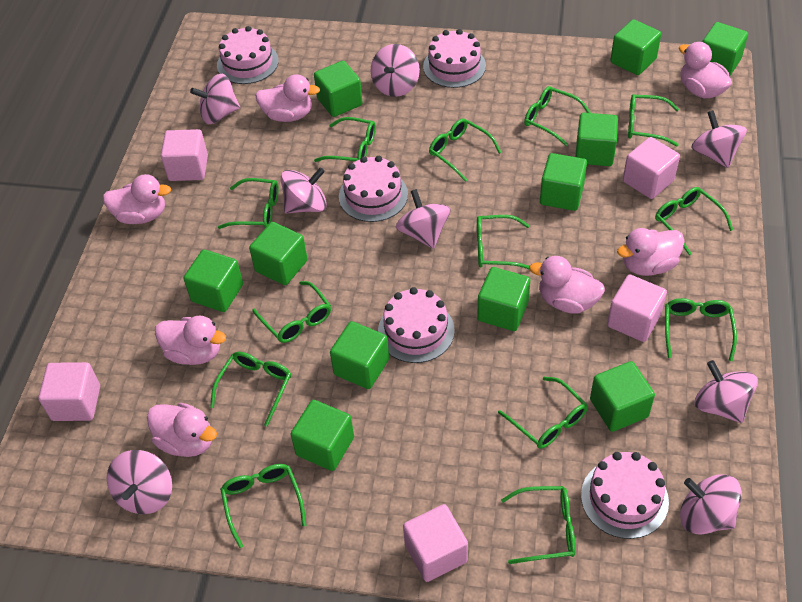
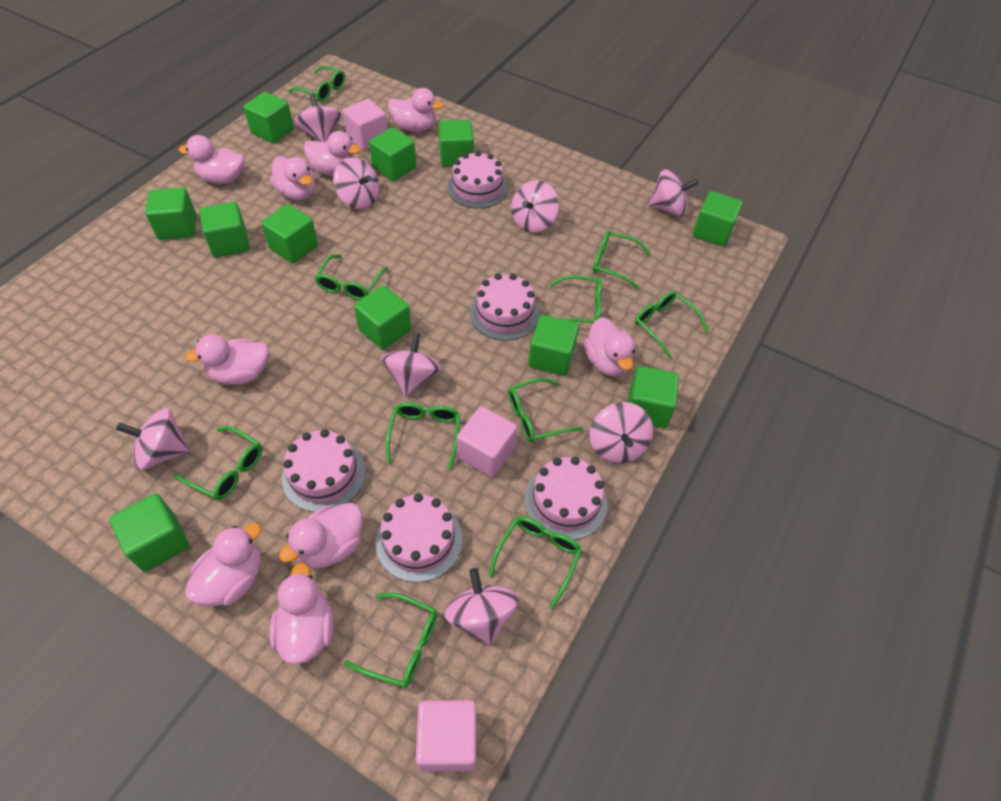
green glasses: [210,352,291,427] [218,178,279,229] [220,464,306,548] [252,281,331,343] [314,117,376,162] [429,118,502,182] [477,215,530,269] [498,377,588,449] [501,486,576,564] [524,86,591,146] [628,94,679,147] [655,187,733,256] [665,298,737,361] = 13 -> [174,426,262,500] [288,65,345,102] [315,254,388,300] [344,593,437,687] [386,402,460,470] [488,516,582,609] [508,378,583,443] [550,275,602,323] [593,231,651,289] [635,291,708,359] = 10
pink cube: [38,362,100,421] [161,129,208,181] [403,504,468,582] [607,274,667,342] [623,137,680,199] = 5 -> [343,99,388,151] [416,700,476,772] [457,406,517,477] = 3
pink duck: [103,174,171,224] [147,403,217,457] [155,315,226,365] [255,74,320,122] [529,256,605,314] [617,228,685,276] [679,42,732,98] = 7 -> [179,135,244,184] [185,334,269,385] [185,523,261,606] [269,562,334,664] [270,156,315,200] [279,503,363,568] [304,131,361,176] [388,88,443,132] [584,317,635,377] = 9

